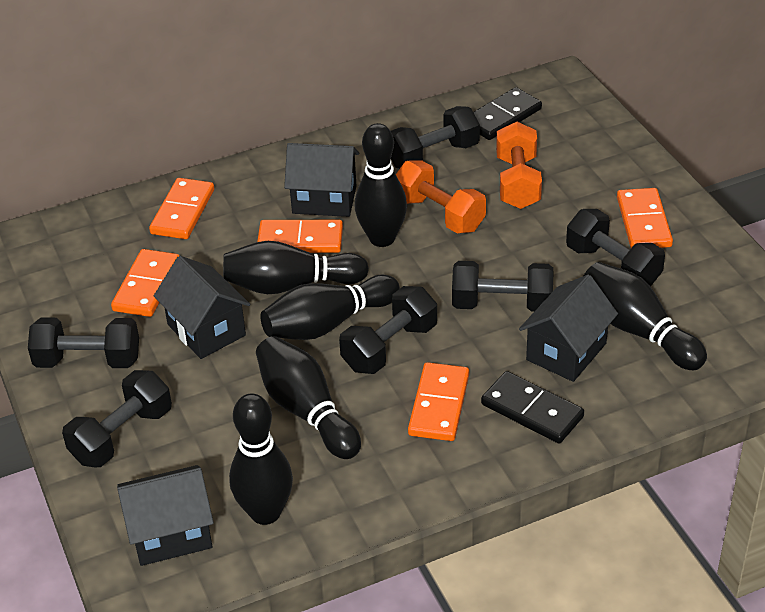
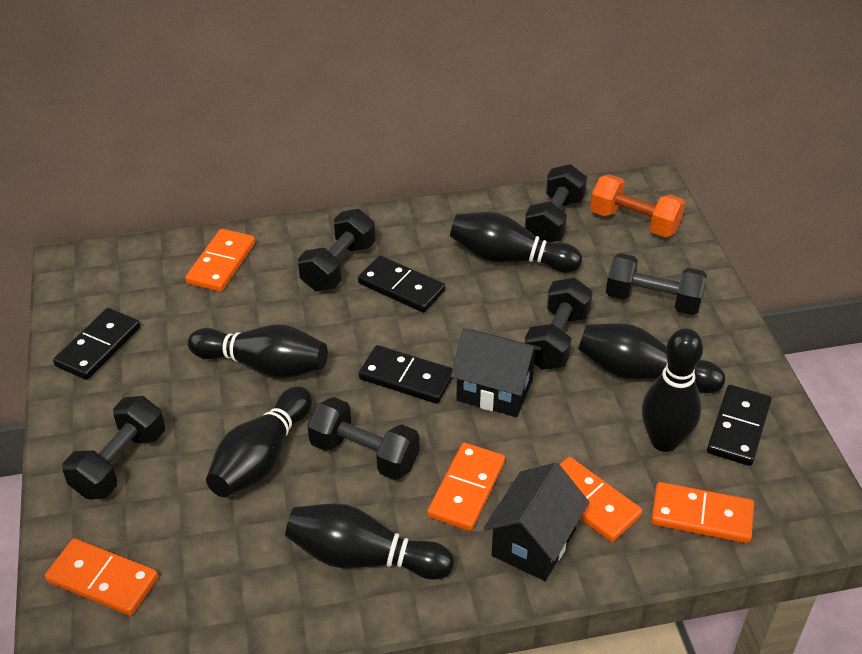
black domino: [473,87,542,140] [481,371,584,443] = 2 -> [53,308,140,380] [358,256,445,313] [359,345,453,404] [707,385,771,466] = 4
black house: [117,465,214,566] [154,256,250,359] [284,143,359,217] [519,274,618,382] = 4 -> [451,328,541,417] [484,463,589,581] = 2
orange dumbbell: [396,160,486,234] [496,122,542,209] = 2 -> [590,175,685,237] = 1

